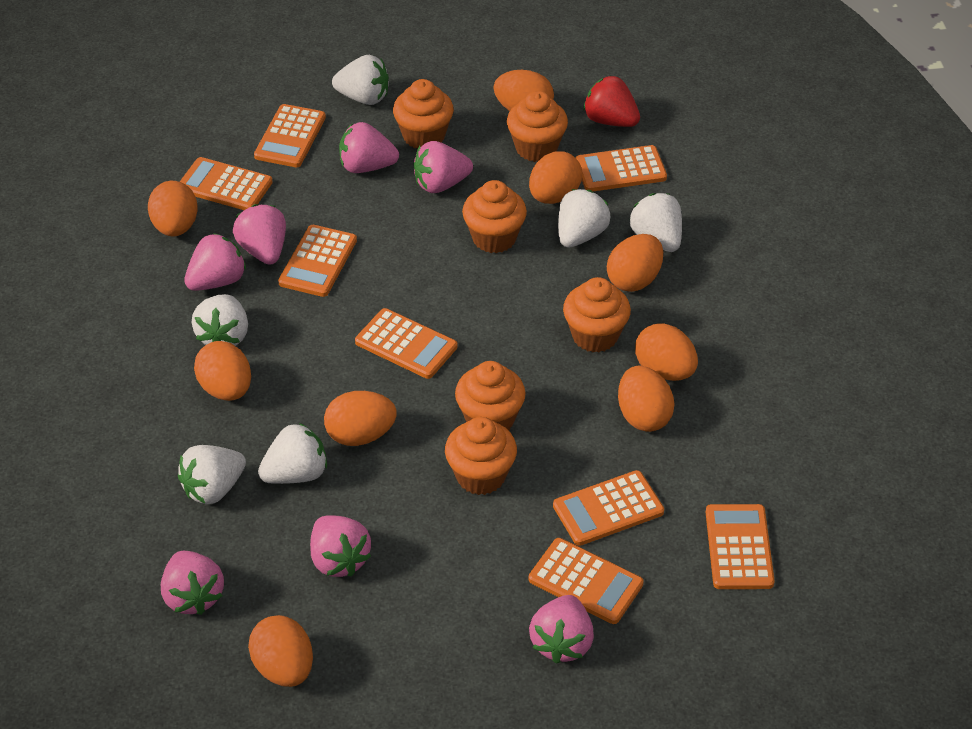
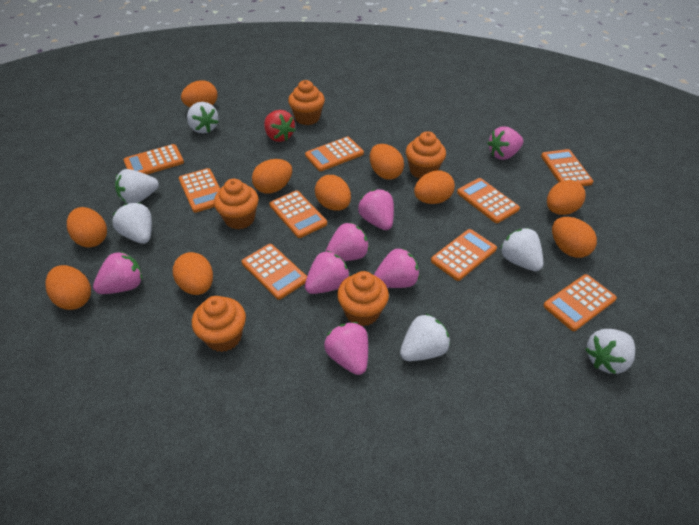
orange calculator: [180,157,273,210] [254,104,326,167] [278,225,357,297] [355,308,457,379] [529,538,644,624] [553,470,664,546] [576,145,667,191] [705,504,775,589] = 8 -> [124,144,184,175] [179,168,220,213] [242,244,307,300] [269,190,327,238] [305,137,364,171] [431,229,497,281] [457,178,520,223] [541,149,593,186] [543,274,617,331] = 9
orange cupcake: [393,79,454,149] [445,417,517,495] [455,361,526,431] [462,180,527,253] [507,91,568,162] [563,277,631,352] = 6 -> [192,296,246,352] [214,179,259,229] [288,80,325,125] [337,271,389,326] [406,131,446,178] = 5
orange egg: [148,181,198,236] [194,341,251,401] [248,615,313,687] [324,391,397,446] [493,70,554,111] [529,151,582,204] [607,234,663,292] [618,365,675,432] [635,324,698,381] = 9 -> [45,265,91,310] [67,207,107,248] [173,252,213,295] [181,80,217,107] [252,159,292,194] [315,175,351,211] [370,144,404,180] [414,170,455,204] [547,180,586,215] [552,217,597,258] = 10

